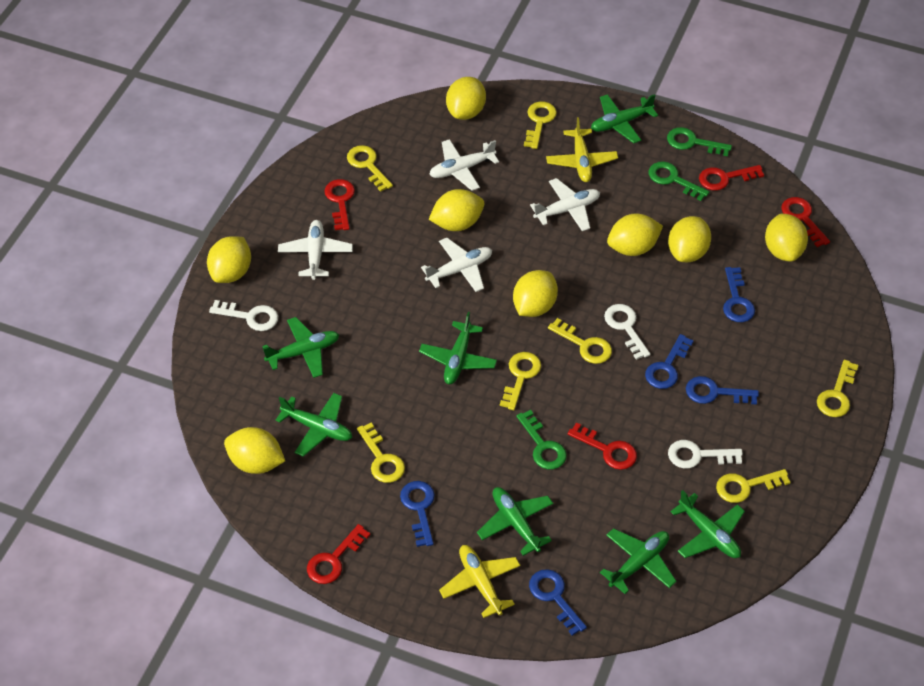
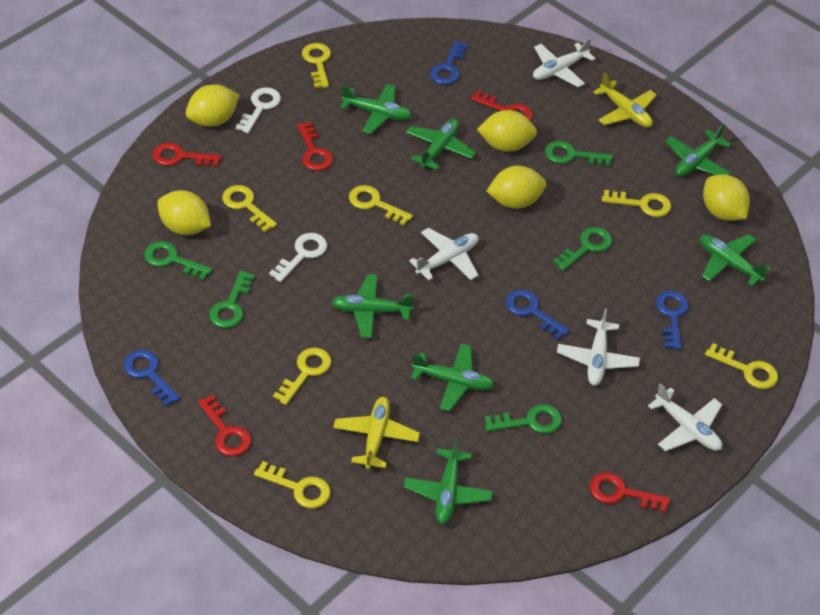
blue key: [400,481,435,547] [529,569,587,636] [645,334,694,389] [686,376,759,405] [723,267,755,322] = 5 -> [123,350,180,407] [430,41,468,85] [506,289,570,340] [655,291,689,350] = 4
green key: [516,410,567,469] [648,161,709,201] [667,127,732,156] = 3 -> [144,241,212,280] [209,271,255,328] [485,404,562,434] [545,141,613,167] [553,227,612,271] = 5
white key: [209,300,278,331] [604,304,650,360] [668,440,743,469] = 3 -> [236,87,281,133] [269,233,327,282] = 2
yellow lemon: [207,236,251,283] [224,427,285,474] [429,189,484,231] [446,77,486,120] [513,270,558,317] [607,214,663,256] [668,216,711,262] [765,214,808,262] = 8 -> [157,190,211,235] [186,84,239,127] [477,110,537,152] [486,166,546,209] [703,174,750,221] = 5

